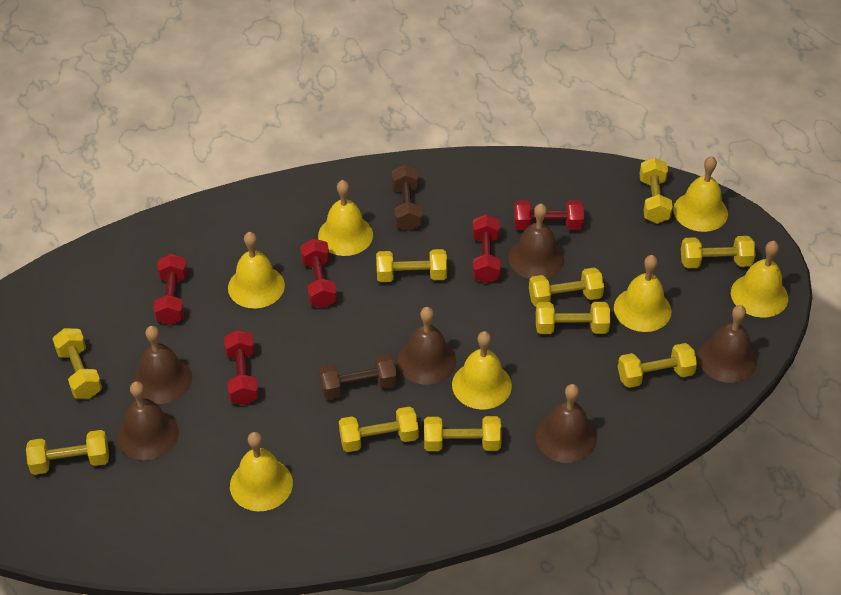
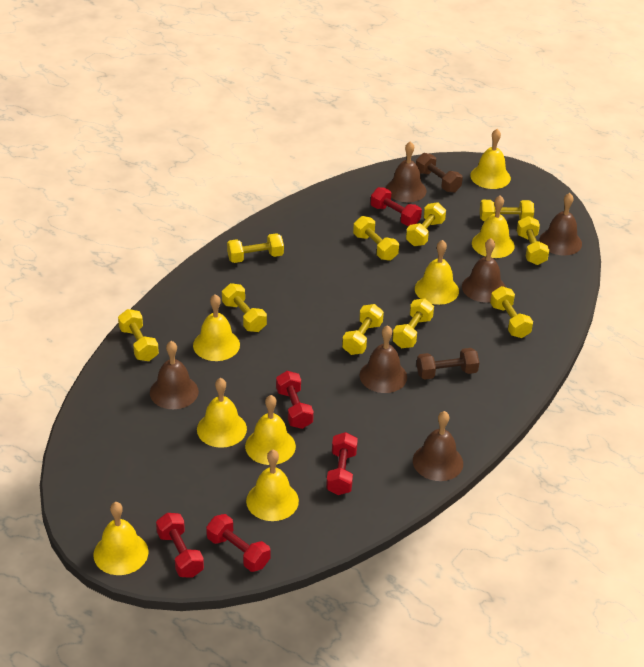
yellow bell: [228,232,285,309] [230,432,293,511] [318,180,373,256] [452,331,512,409] [614,255,671,332] [673,156,728,232] [731,241,788,318] = 7 -> [93,502,148,575] [193,294,240,361] [197,378,247,448] [245,395,296,465] [246,450,299,521] [415,240,459,305] [470,129,511,189] [472,195,515,258] = 8

